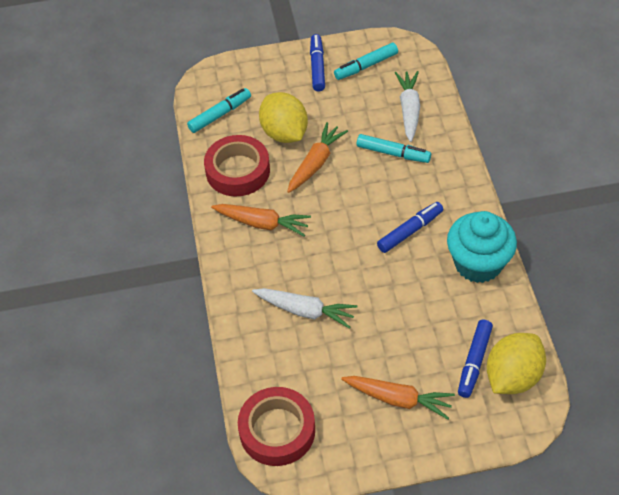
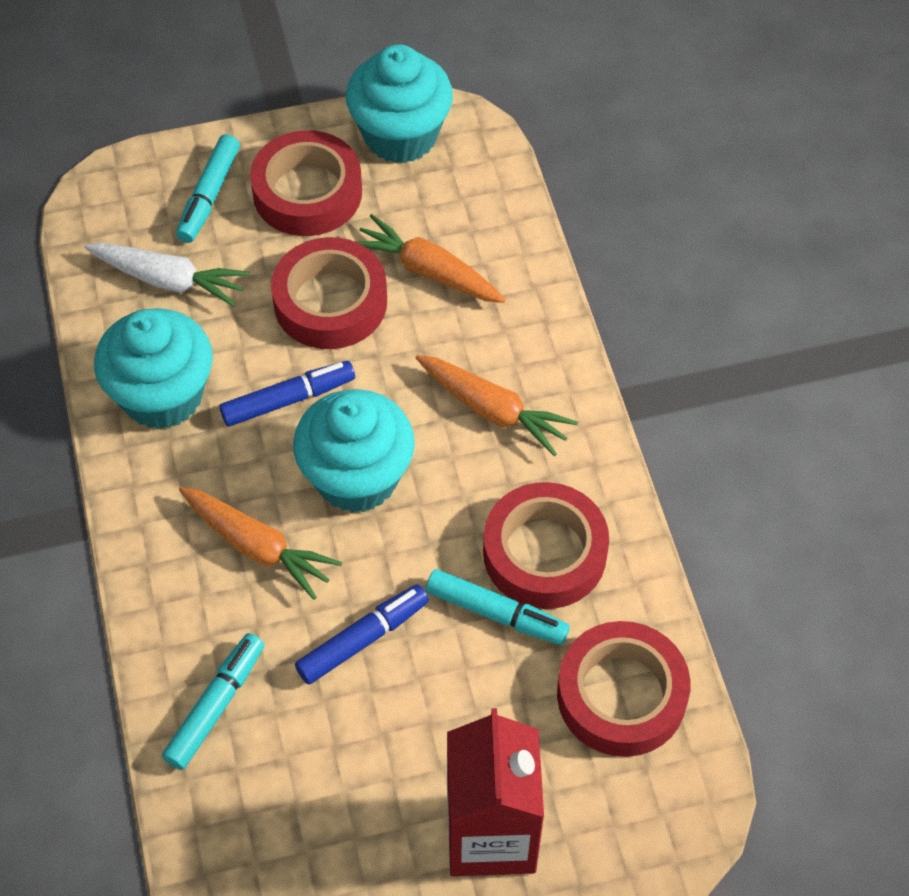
blue marker: [310,34,325,91] [377,202,443,253] [458,319,493,398] = 3 -> [219,361,355,426] [295,584,429,684] = 2
red carton: none = 0 -> [447,708,544,876] = 1
red tape: [204,135,270,197] [238,387,315,466] = 2 -> [250,130,362,236] [271,237,387,349] [483,482,609,609] [557,621,690,757] = 4
turquoise cupcake: [447,211,517,283] = 1 -> [94,308,213,429] [293,389,415,513] [346,44,453,163] = 3
white carrot: [252,288,357,329] [395,71,420,142] = 2 -> [84,242,250,307] = 1
yellow lemon: [259,92,308,143] [487,333,546,394] = 2 -> none = 0

